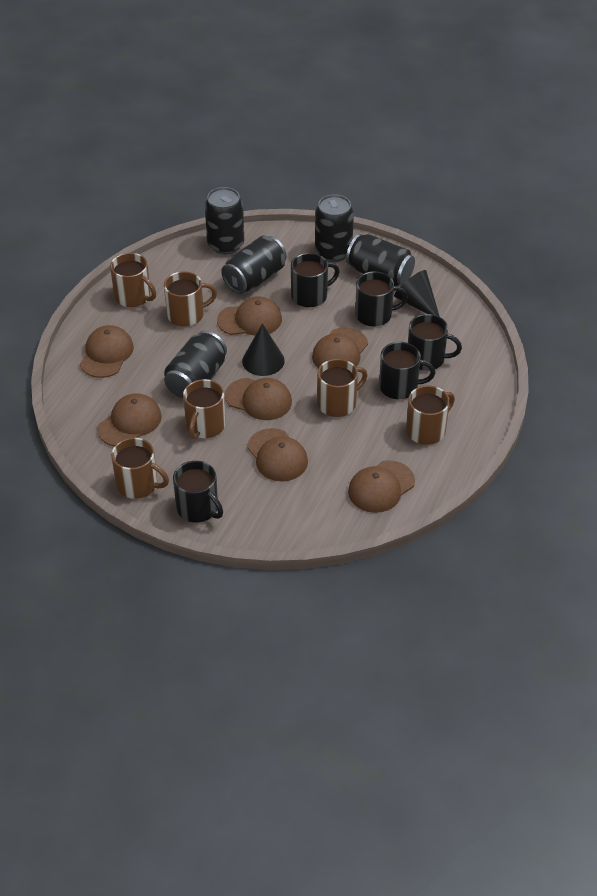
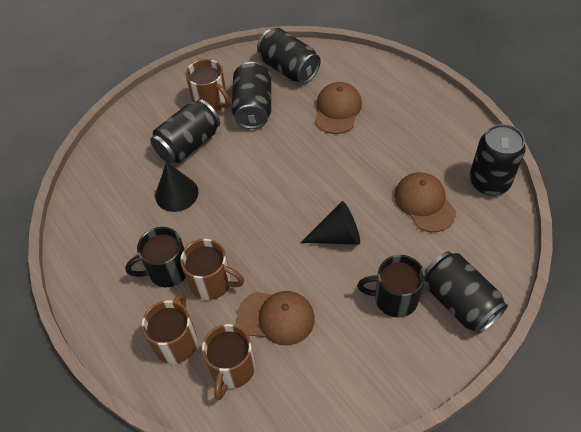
black mug: [173,461,223,523] [291,253,340,307] [355,271,408,326] [379,342,436,399] [408,314,462,371] = 5 -> [125,227,186,287] [357,255,425,318] = 2
brown cap: [80,325,134,378] [97,393,162,446] [217,297,282,336] [225,378,292,420] [247,428,308,481] [312,327,368,368] [348,460,415,513] = 7 -> [237,291,315,345] [315,82,362,134] [394,172,456,232] = 3
brown mug: [110,253,156,307] [111,438,169,499] [164,271,217,327] [183,379,225,439] [317,359,368,417] [406,385,455,445] = 6 -> [142,293,198,364] [180,239,244,300] [186,59,231,111] [202,324,255,400] = 4

